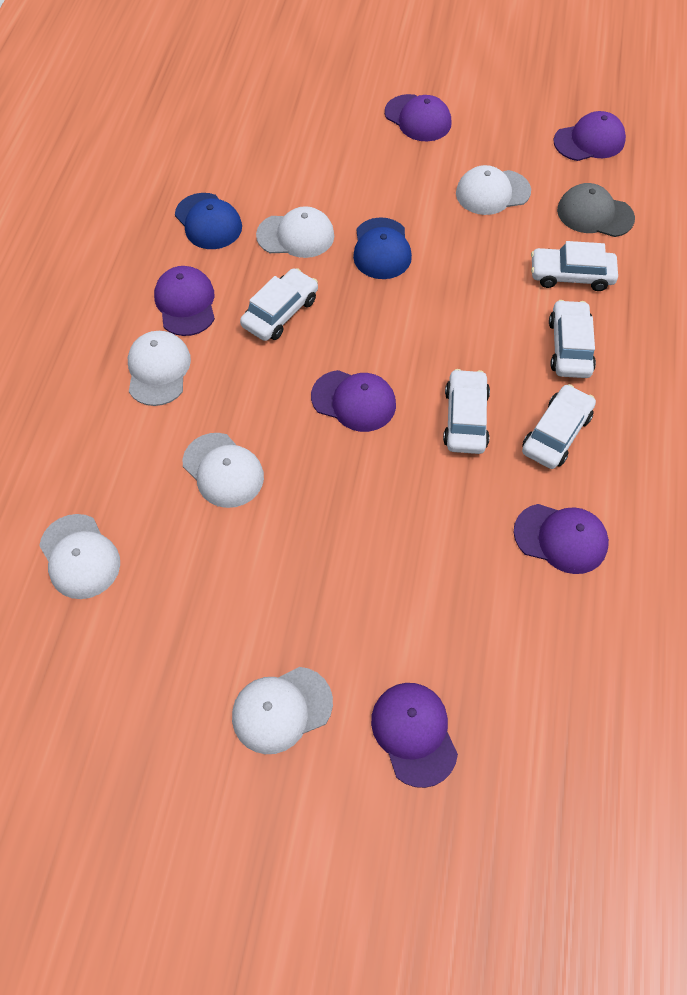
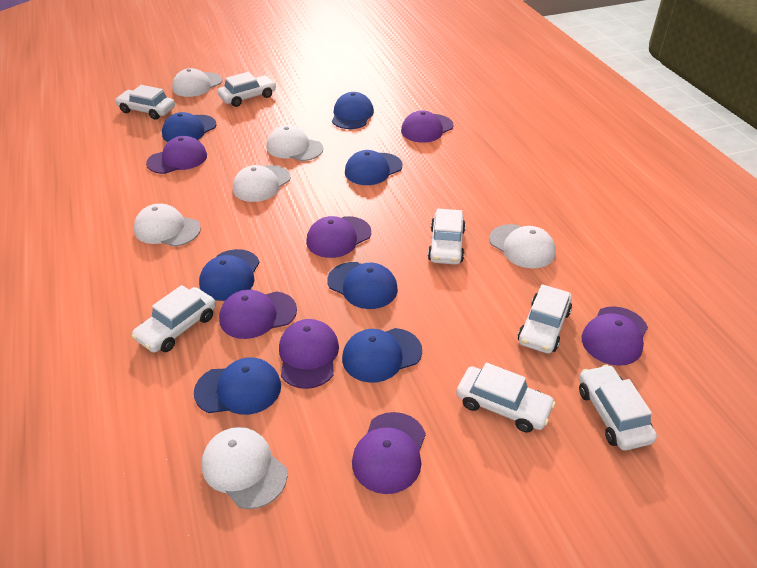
blue cap: [175,193,242,249] [353,217,412,279] = 2 -> [162,112,216,142] [194,358,281,415] [199,249,260,301] [327,262,398,309] [332,92,374,129] [342,328,422,383] [345,150,402,185] = 7
grey cap: [557,183,635,237] = 1 -> none = 0
purple cap: [154,266,215,336] [311,370,396,432] [371,683,458,788] [385,94,451,141] [514,504,609,574] [554,111,626,161] = 6 -> [146,136,207,174] [219,290,297,339] [279,319,339,389] [306,216,371,258] [352,412,426,494] [401,110,454,143] [582,306,648,366] = 7
white car: [240,268,318,341] [443,369,490,454] [522,384,596,469] [531,241,618,291] [549,300,596,378] = 5 -> [115,85,175,120] [132,285,216,353] [218,72,276,107] [428,209,466,265] [456,363,556,432] [518,284,572,354] [579,365,657,451] = 7

